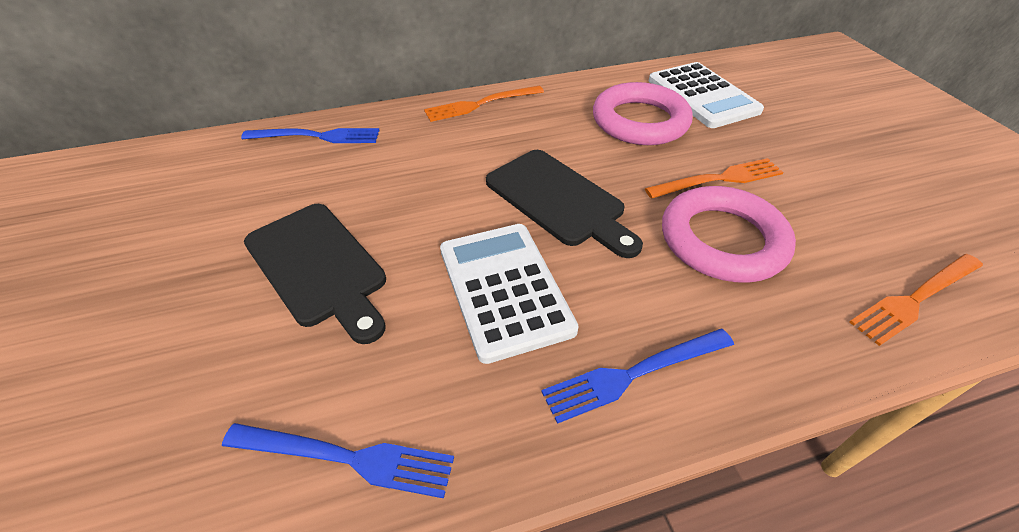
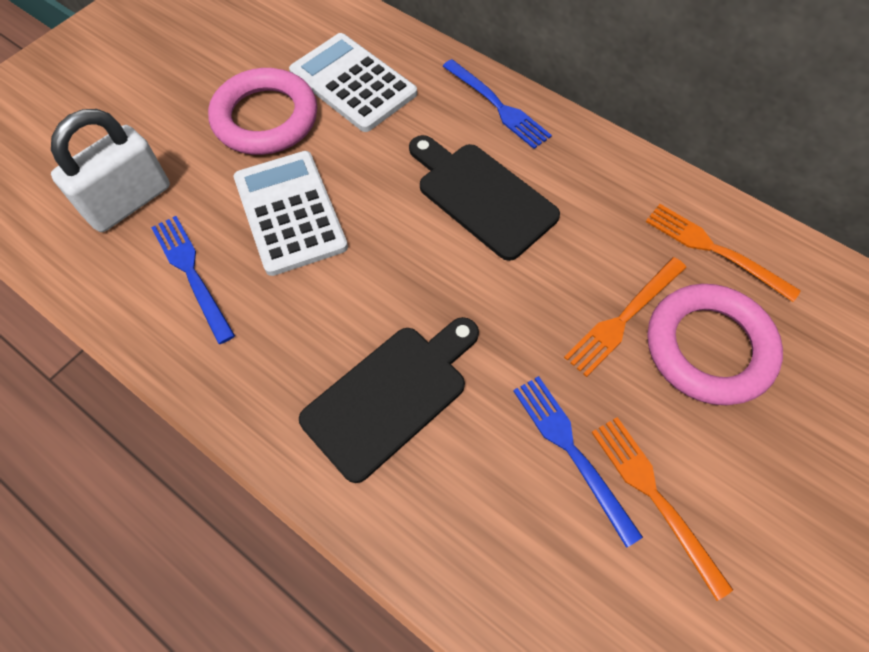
white padlock: none = 0 -> [51,109,170,232] = 1

